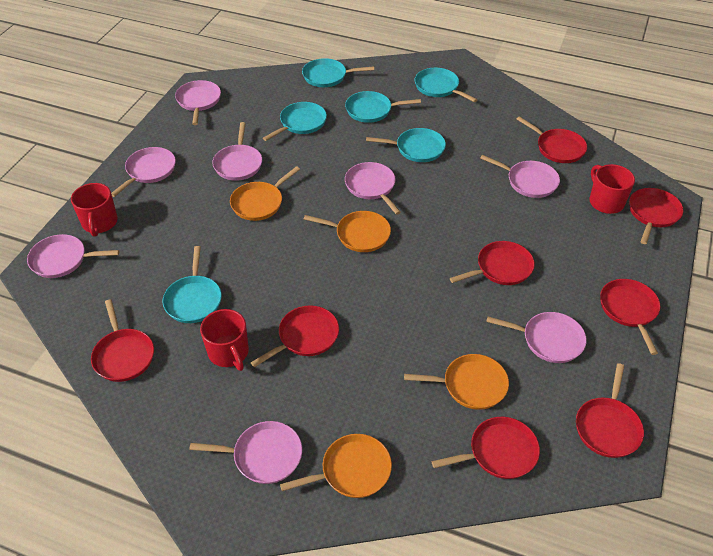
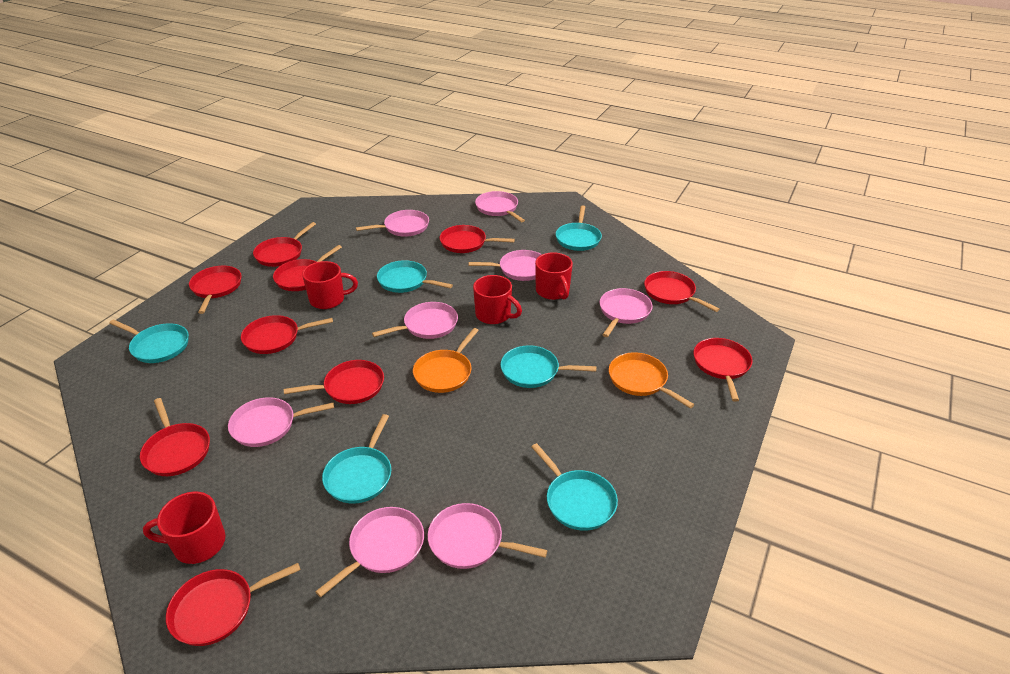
orange pan: [230,166,300,221] [280,434,392,498] [304,211,391,252] [404,354,509,410] = 4 -> [413,328,479,393] [609,352,694,408] = 2
red mug: [71,183,118,237] [200,309,249,371] [590,164,635,214] = 3 -> [143,492,226,564] [302,261,358,309] [473,275,522,324] [535,252,573,300] = 4
red pan: [91,299,154,382] [251,305,339,367] [432,417,540,479] [450,241,535,285] [516,116,587,163] [576,363,644,458] [600,279,660,355] [629,188,684,244] = 8 -> [140,398,210,476] [166,563,300,646] [189,266,241,314] [241,315,333,354] [253,222,316,267] [273,245,342,291] [283,360,384,404] [440,225,515,253] [644,271,720,312] [694,338,753,402] = 10

